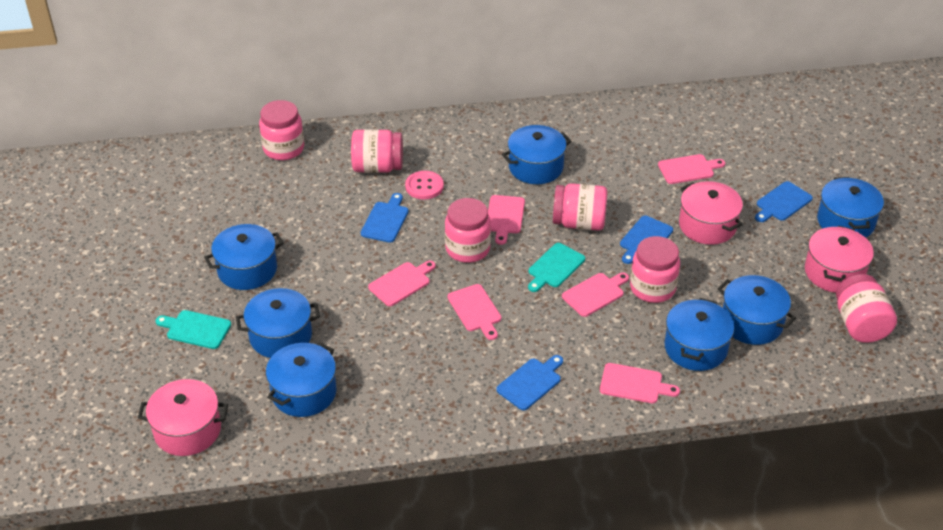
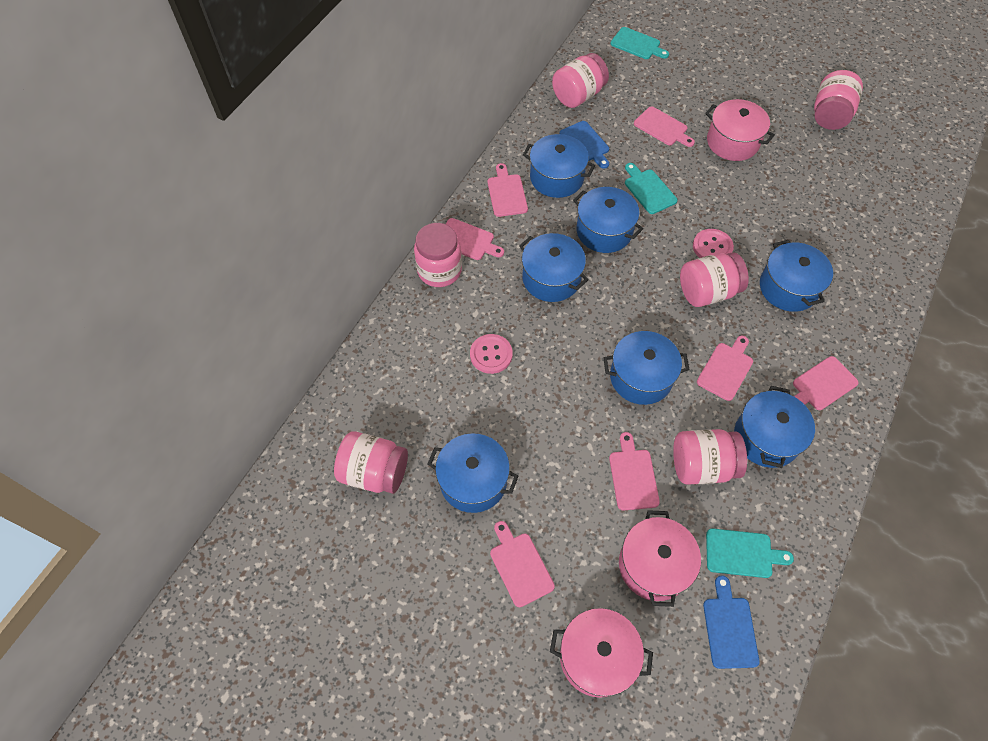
blue cutting board: [361,193,409,243] [496,355,563,410] [620,216,673,264] [755,181,813,222] = 4 -> [559,121,609,169] [703,575,759,669] = 2
pink button: [405,171,444,200] = 1 -> [470,334,513,374] [693,229,734,258] = 2
pink cutting board: [368,261,436,306] [447,284,501,340] [488,195,525,245] [562,272,629,317] [600,363,680,403] [658,154,725,184] = 6 -> [446,218,504,260] [487,163,528,217] [490,521,555,607] [609,432,660,510] [634,106,695,147] [697,336,753,401] [793,356,859,410] = 7
turquoise cutting board: [155,310,231,349] [528,243,585,292] = 2 -> [610,27,669,59] [625,163,678,214] [706,528,794,578] = 3

